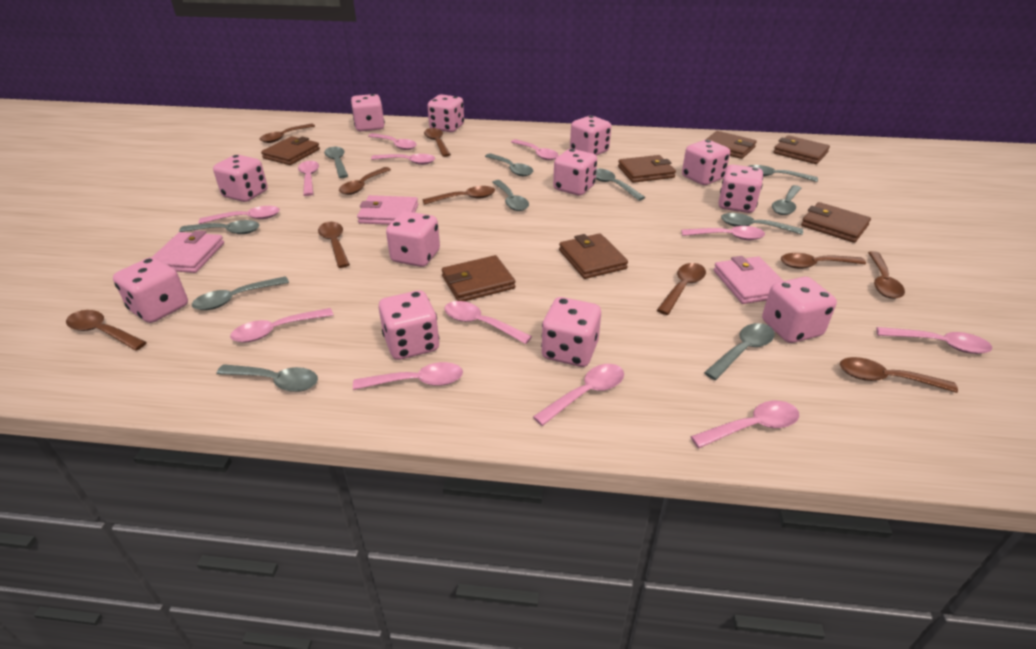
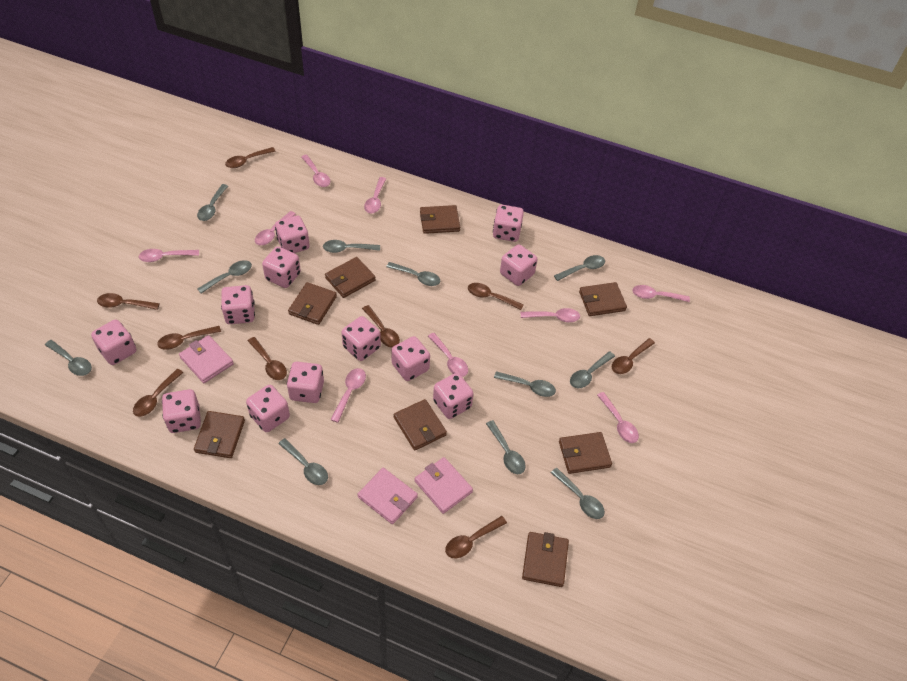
brown spoon: [66,310,147,351] [259,124,315,143] [318,222,350,268] [339,167,391,195] [422,186,495,205] [424,128,451,157] [657,263,706,315] [781,253,866,269] [840,357,958,393] [868,251,905,299] = 10 -> [97,293,160,310] [133,369,184,417] [157,326,221,350] [225,147,276,168] [248,337,287,380] [362,305,400,348] [445,516,507,558] [468,283,524,310] [612,338,655,374] = 9
brown wallet: [261,136,320,165] [442,255,515,301] [559,233,628,279] [618,155,676,183] [706,131,757,159] [773,135,830,164] [801,202,871,243] = 7 -> [194,411,245,458] [288,282,337,325] [325,257,376,298] [394,399,447,450] [420,205,460,234] [522,532,569,587] [559,432,612,474] [579,282,627,316] = 8
pink spoon: [199,206,280,224] [230,308,333,343] [298,161,319,196] [353,362,463,390] [368,133,417,150] [371,154,435,165] [444,301,532,344] [511,139,559,160] [533,364,624,426] [681,226,765,240] [690,401,799,448] [876,327,992,354] = 12 -> [139,249,199,262] [255,211,296,245] [301,155,330,187] [330,368,366,423] [364,177,386,213] [428,333,468,377] [521,308,580,322] [597,392,639,443] [632,285,690,302] = 9

